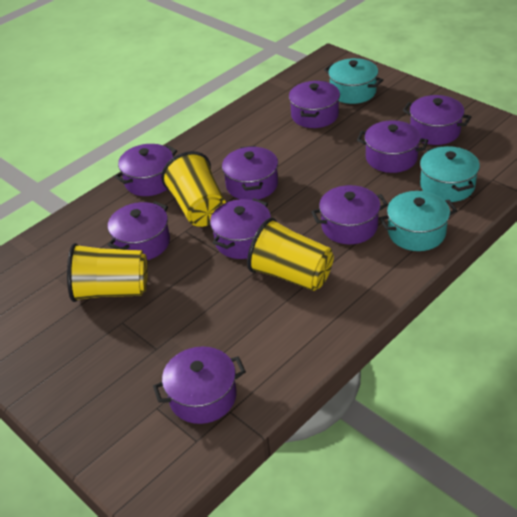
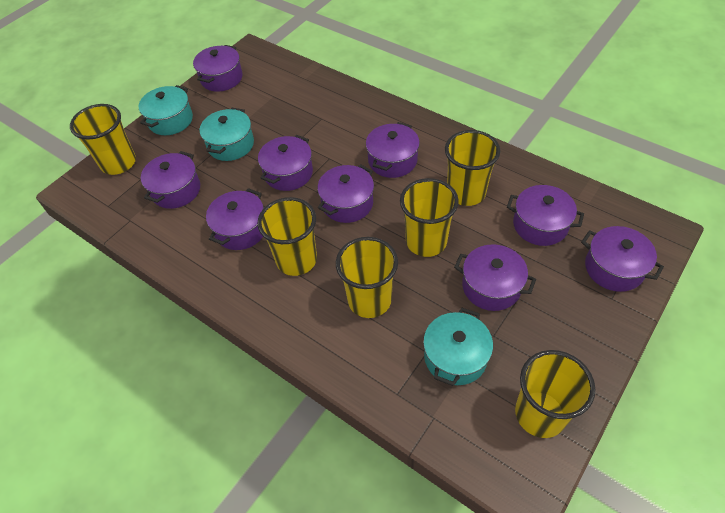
yellow cup: [67,243,147,302] [161,151,226,227] [247,218,334,291] = 3 -> [70,104,136,175] [257,197,317,276] [336,237,398,318] [400,178,459,257] [445,130,500,206] [515,350,595,438] = 6

